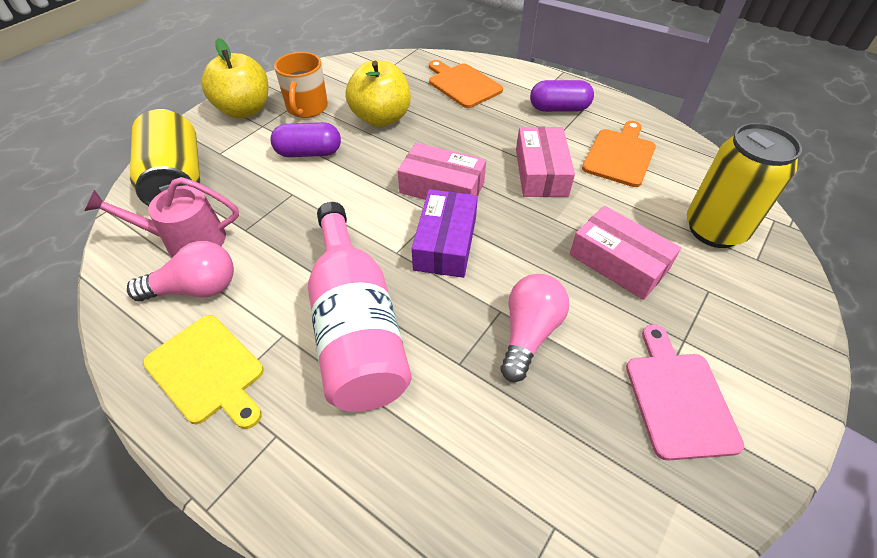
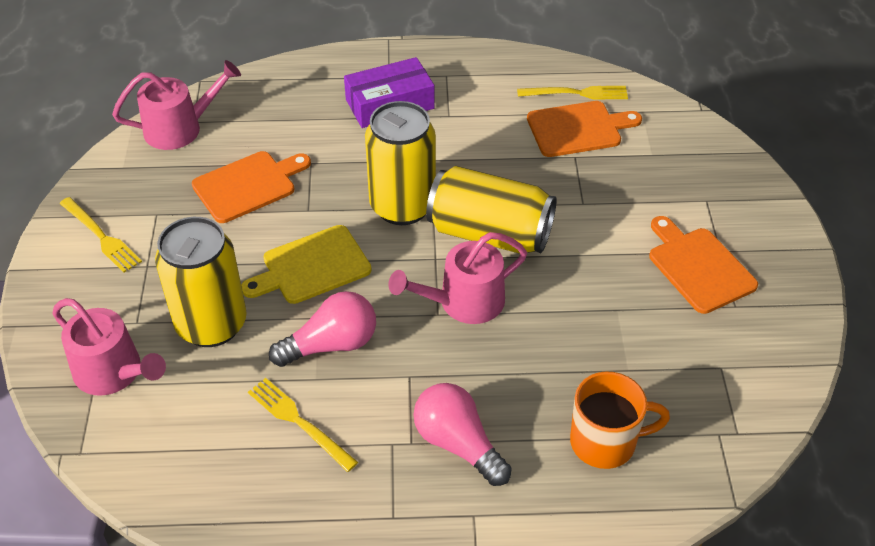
orange cutting board: [429,60,503,108] [582,121,656,187] = 2 -> [192,151,311,223] [527,101,642,157] [649,216,758,314] = 3
pink bottle: [308,202,412,412] = 1 -> none = 0
pink box: [398,143,486,200] [516,127,575,197] [570,206,681,300] = 3 -> none = 0
pink cutting board: [626,324,744,461] = 1 -> none = 0
pink watering can: [85,177,239,257] = 1 -> [52,298,166,396] [112,60,241,150] [389,232,527,324] = 3
purple capsule: [270,122,341,157] [530,80,594,112] = 2 -> none = 0
yellow apple: [201,38,268,119] [346,61,411,127] = 2 -> none = 0
yellow can: [130,109,200,206] [687,123,802,248] = 2 -> [155,217,247,347] [365,101,436,225] [426,166,557,254] = 3
yellow fork: none = 0 -> [60,197,142,273] [248,378,358,472] [517,86,628,100] = 3

